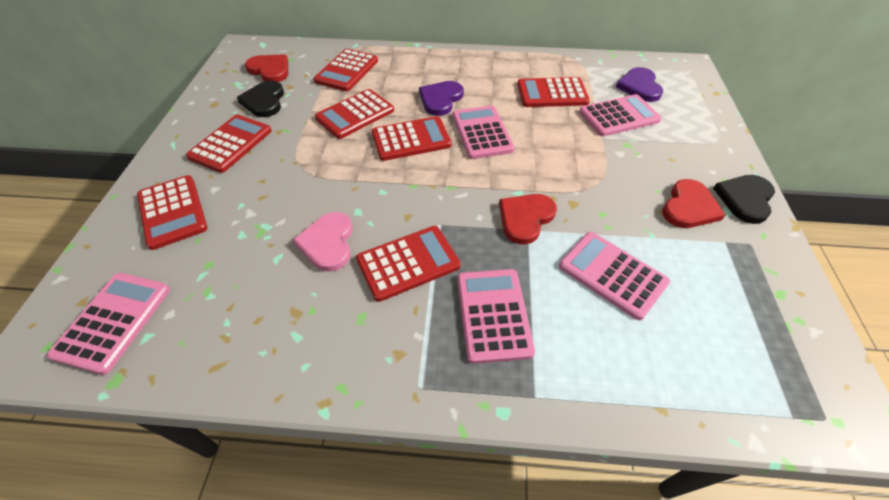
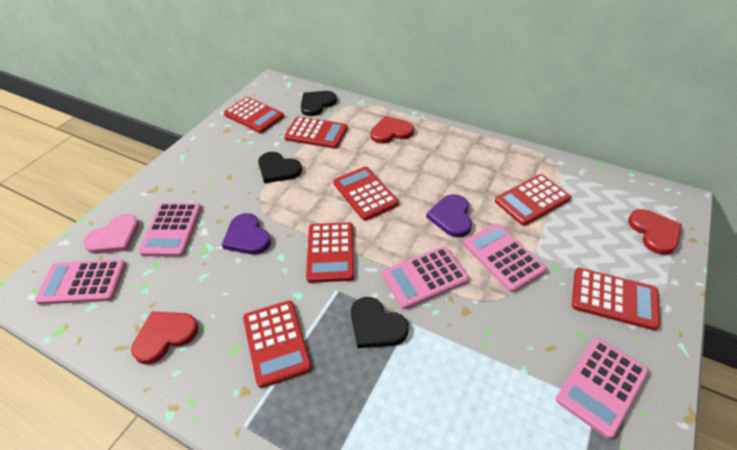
black heart: [237,81,284,117] [713,175,775,224] = 2 -> [258,152,302,183] [301,91,337,116] [351,297,409,348] = 3

